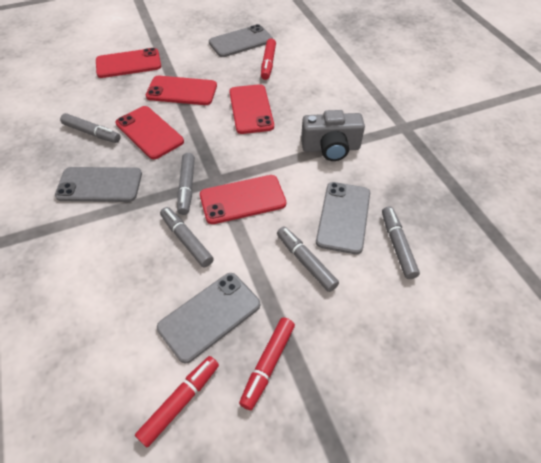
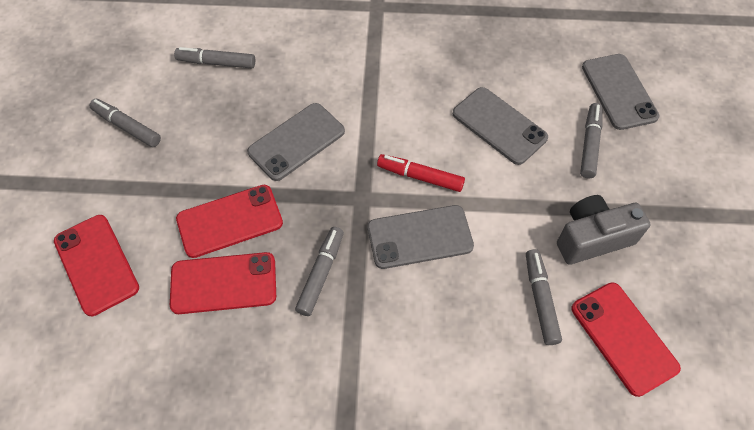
red marker: [135,356,219,447] [239,317,295,410] [261,39,276,80] = 3 -> [377,154,465,192] = 1
red phone: [96,48,161,78] [115,106,184,159] [146,76,217,105] [200,175,286,224] [229,84,274,134] = 5 -> [54,215,139,316] [170,252,276,314] [176,185,283,258] [571,282,681,397] = 4

